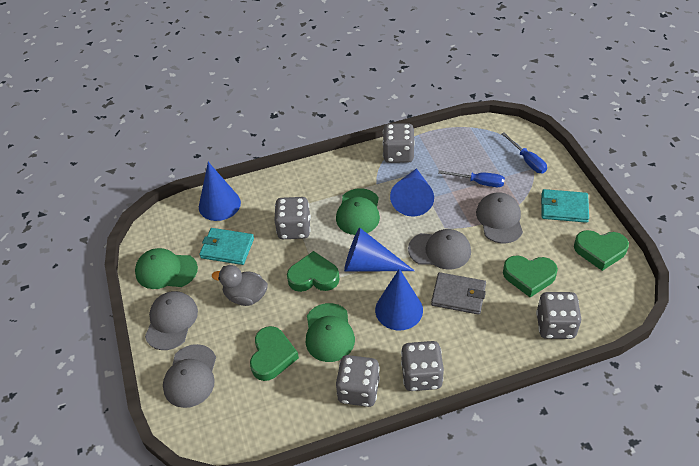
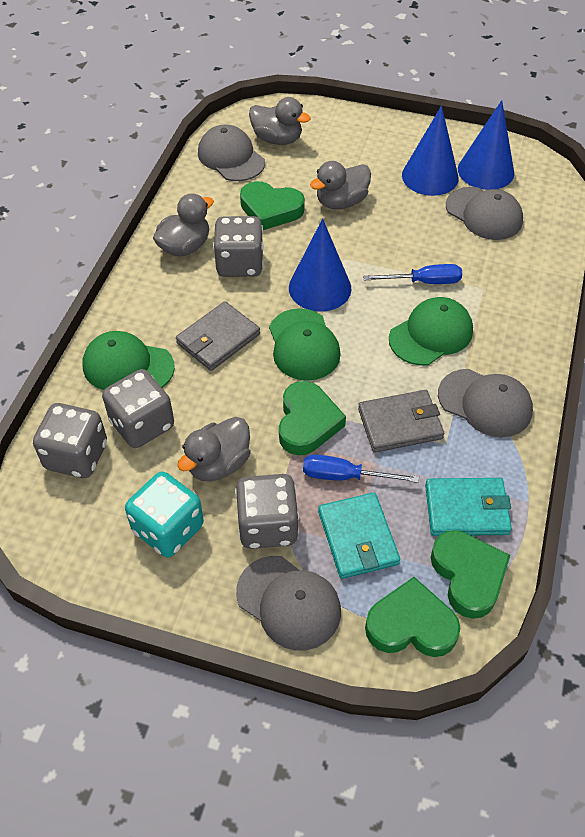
blue cone: [199,162,241,221] [344,228,415,272] [375,269,423,330] [390,168,434,217] = 4 -> [289,219,351,312] [402,106,459,196] [458,100,514,190] = 3
grey dice: [274,197,311,239] [336,355,380,407] [382,123,415,163] [401,341,444,391] [536,292,581,339] = 5 -> [33,403,107,478] [102,369,174,448] [213,216,264,277] [235,474,299,549] = 4
grey duck: [212,265,268,306] = 1 -> [153,193,214,257] [177,417,250,482] [249,97,311,145] [310,161,371,209] = 4
grey wallet: [431,272,486,315] = 1 -> [176,301,260,371] [358,390,444,453] = 2
turquoise dice: none = 0 -> [125,472,204,557] = 1

